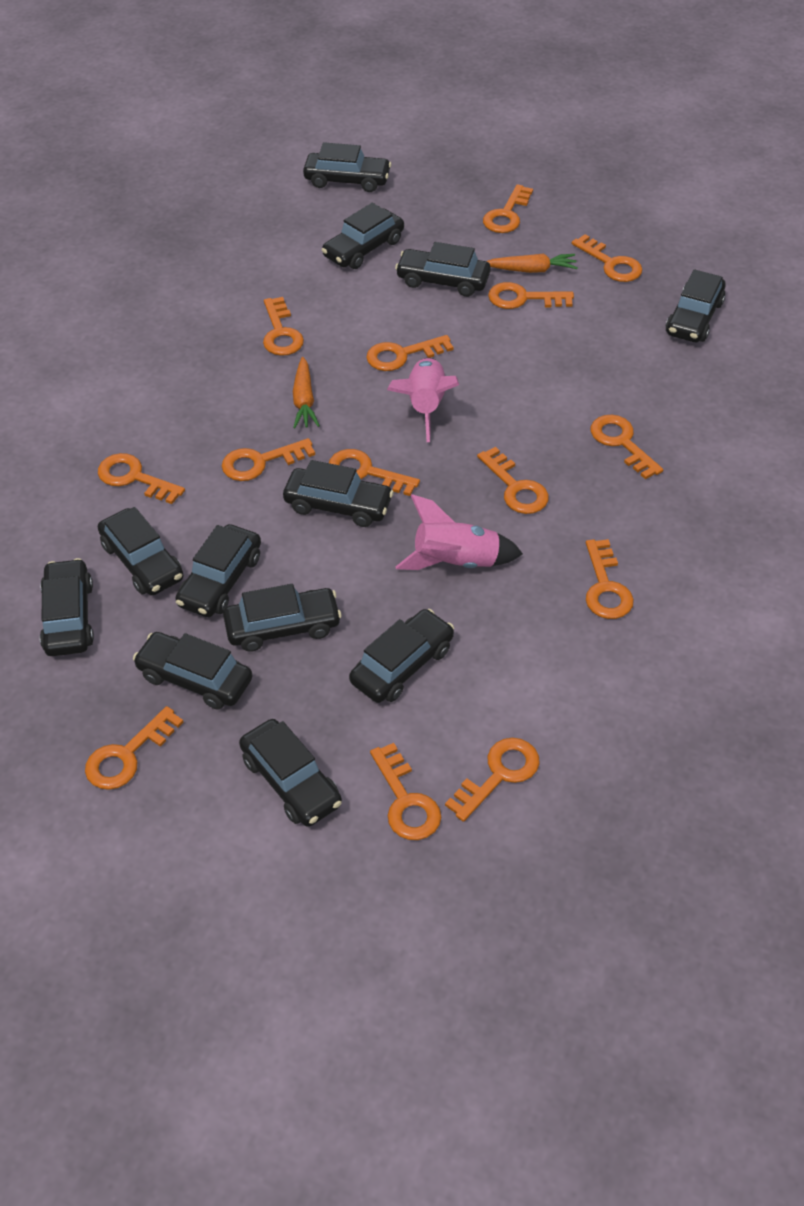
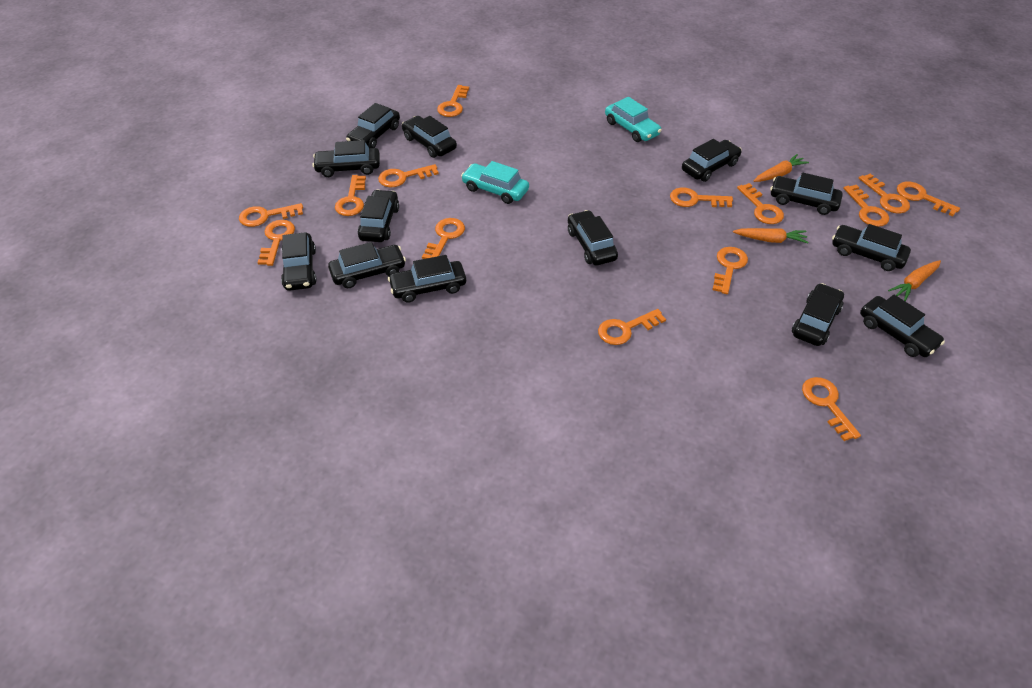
black car: [40,558,94,656] [98,507,183,595] [133,632,252,710] [175,524,261,617] [223,584,342,652] [239,719,342,827] [283,460,394,527] [303,142,391,192] [322,203,404,269] [349,609,454,703] [395,242,491,297] [666,269,726,342] = 12 -> [281,232,317,291] [312,140,380,177] [328,242,406,288] [346,103,400,148] [358,190,399,242] [388,255,466,303] [402,116,457,158] [568,210,618,266] [682,139,742,182] [770,173,843,215] [792,283,844,346] [832,224,911,271] [860,295,945,357] = 13
orange carrot: [293,357,320,428] [486,254,578,273] = 2 -> [733,228,808,243] [754,154,809,182] [888,260,941,301] = 3
pink rocket: [387,358,459,442] [396,494,523,570] = 2 -> none = 0
turquoise car: none = 0 -> [461,161,529,204] [605,97,662,142] = 2

